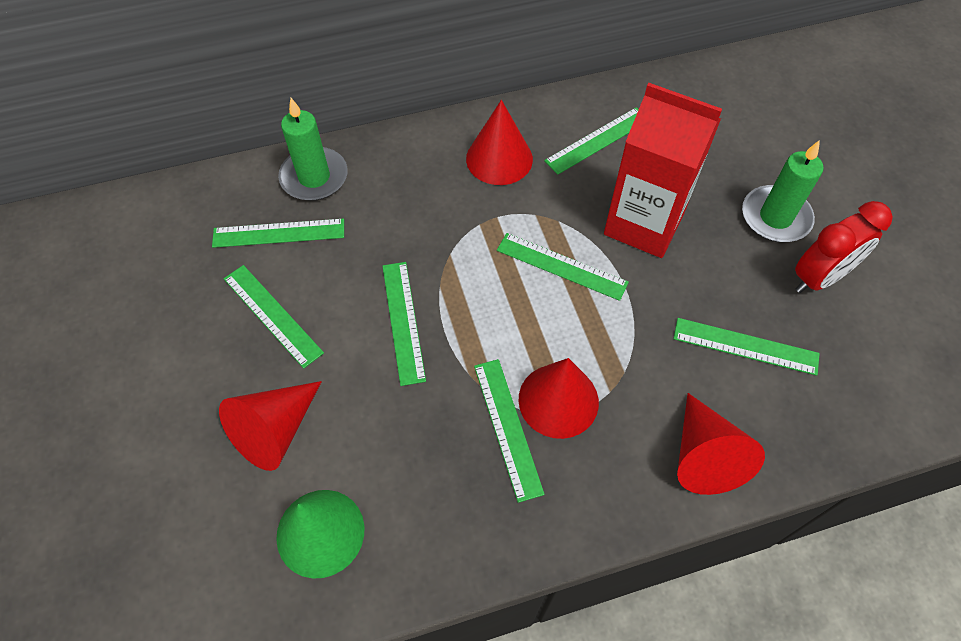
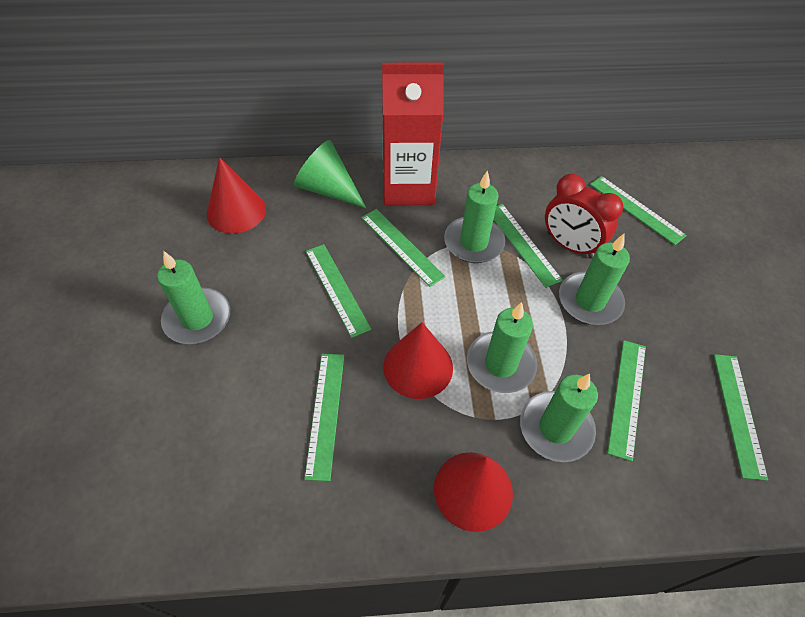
green candle: [278,98,348,201] [742,140,824,242] = 2 -> [157,251,230,344] [444,170,505,263] [467,302,538,393] [520,374,598,462] [559,234,630,325] = 5
red cone: [219,381,322,471] [466,100,533,185] [519,358,599,439] [677,393,765,495] = 4 -> [207,157,266,234] [383,322,453,399] [434,452,513,532] = 3

